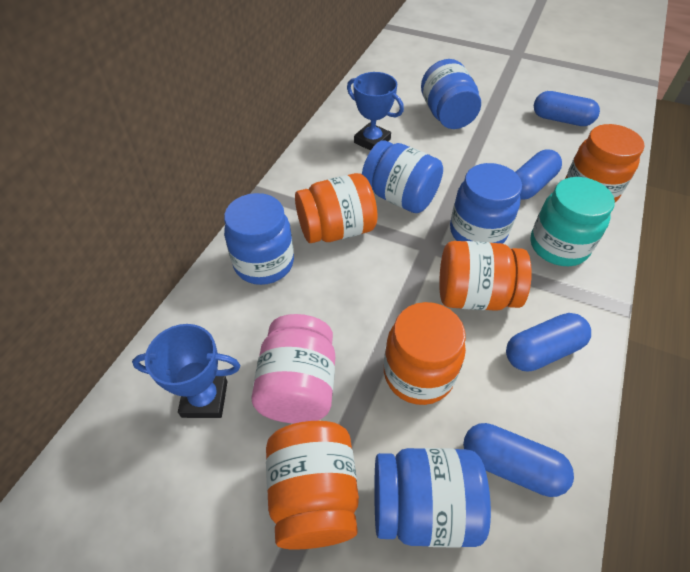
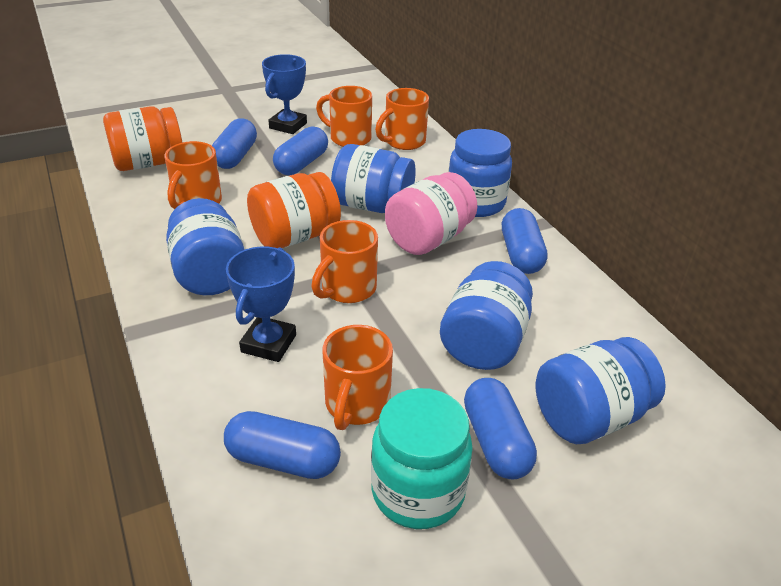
blue capsule: [463,423,574,497] [506,313,591,371] [515,150,562,200] [534,91,600,126] = 4 -> [212,118,257,169] [224,411,341,479] [273,126,328,175] [464,378,537,480] [502,208,547,274] = 5
orange jar: [266,421,359,550] [295,173,378,243] [384,302,466,405] [439,241,532,311] [565,124,644,202] = 5 -> [103,106,182,171] [247,172,341,248] = 2
orange mug: none = 0 -> [164,141,222,209] [311,220,378,303] [316,86,372,147] [323,325,393,430] [375,88,429,150] = 5

